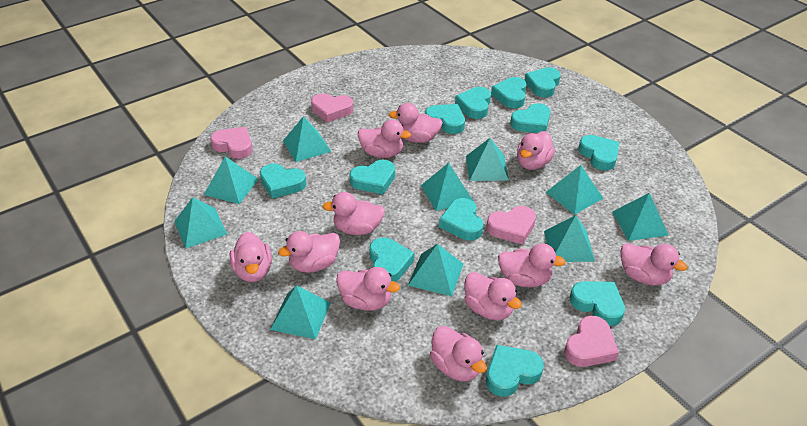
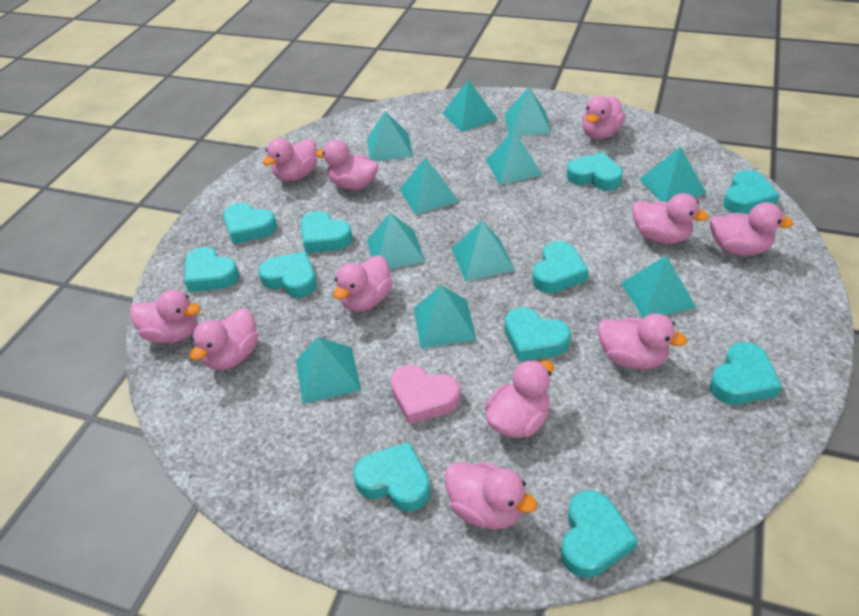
pink heart: [210,127,253,159] [311,93,354,123] [486,206,536,245] [564,316,619,367] = 4 -> [390,365,461,425] = 1
turquoise heart: [260,163,307,199] [349,160,395,194] [369,237,414,282] [425,104,465,134] [439,198,483,241] [455,87,491,119] [486,345,544,397] [491,77,526,108] [510,103,550,133] [524,67,561,97] [570,281,625,326] [579,135,619,171] = 12 -> [184,247,239,292] [223,203,277,244] [258,251,317,298] [300,211,353,253] [353,442,431,512] [505,307,571,361] [532,241,589,293] [561,490,638,578] [566,152,623,191] [709,342,782,404] [723,170,780,214] = 11
turquoise pyramid: [174,197,227,249] [204,156,258,204] [270,285,331,339] [283,116,331,162] [408,244,464,296] [421,163,473,211] [466,138,509,181] [544,215,595,262] [546,165,603,215] [612,193,668,241] = 10 -> [296,337,361,404] [367,111,413,162] [367,212,425,269] [399,157,459,215] [414,285,477,348] [442,80,498,132] [452,221,515,282] [486,129,543,185] [505,87,552,136] [621,255,696,318] [640,147,706,202] = 11

